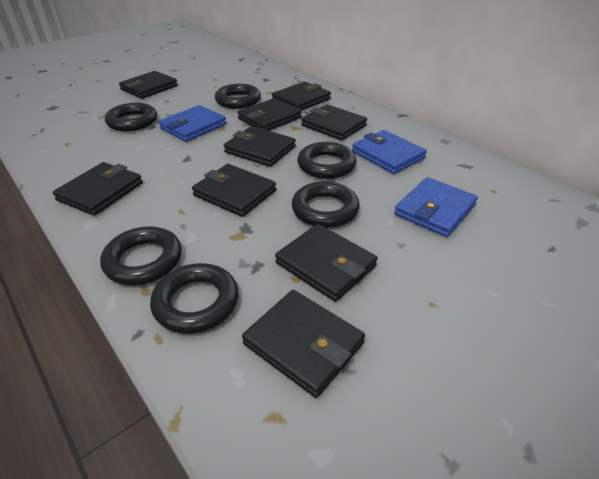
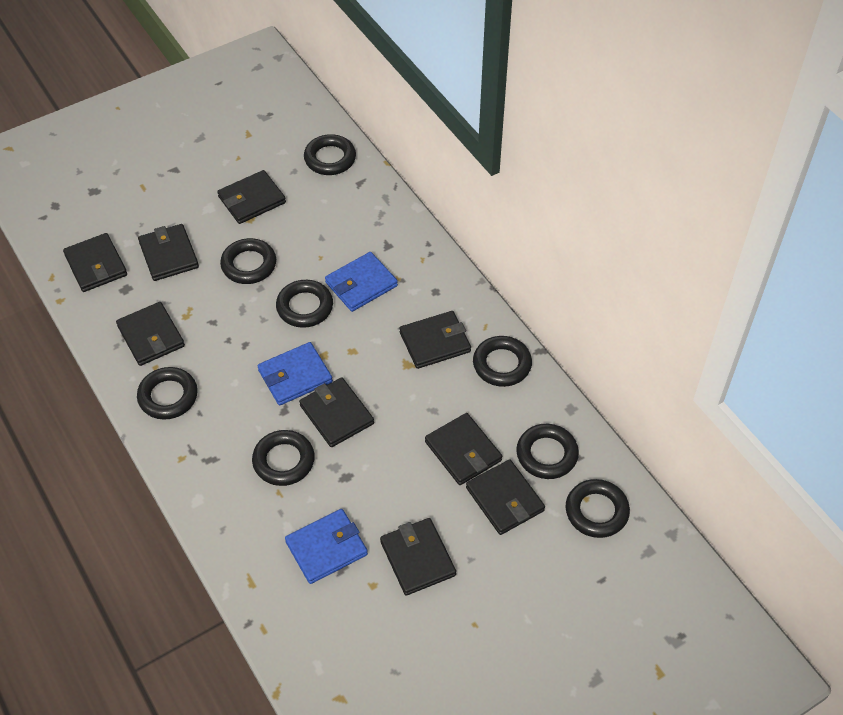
black ring: [100,226,182,285] [105,103,157,132] [150,263,239,334] [215,84,261,109] [292,181,360,228] [297,142,356,179] = 6 -> [137,367,198,420] [220,238,276,284] [252,430,315,486] [276,280,333,328] [304,134,356,175] [473,336,532,387] [516,424,579,479] [565,479,630,538] = 8

